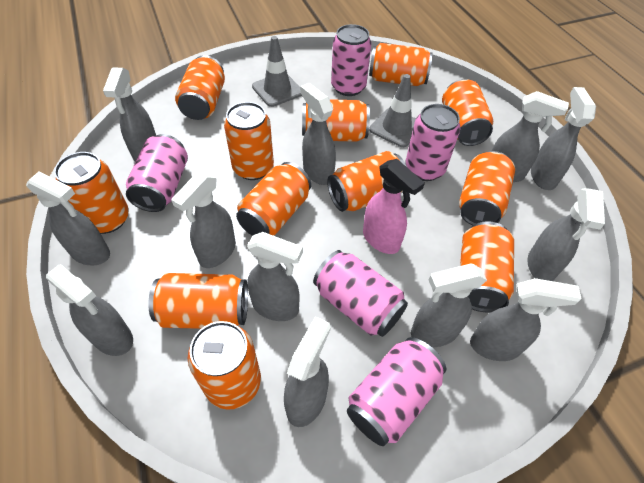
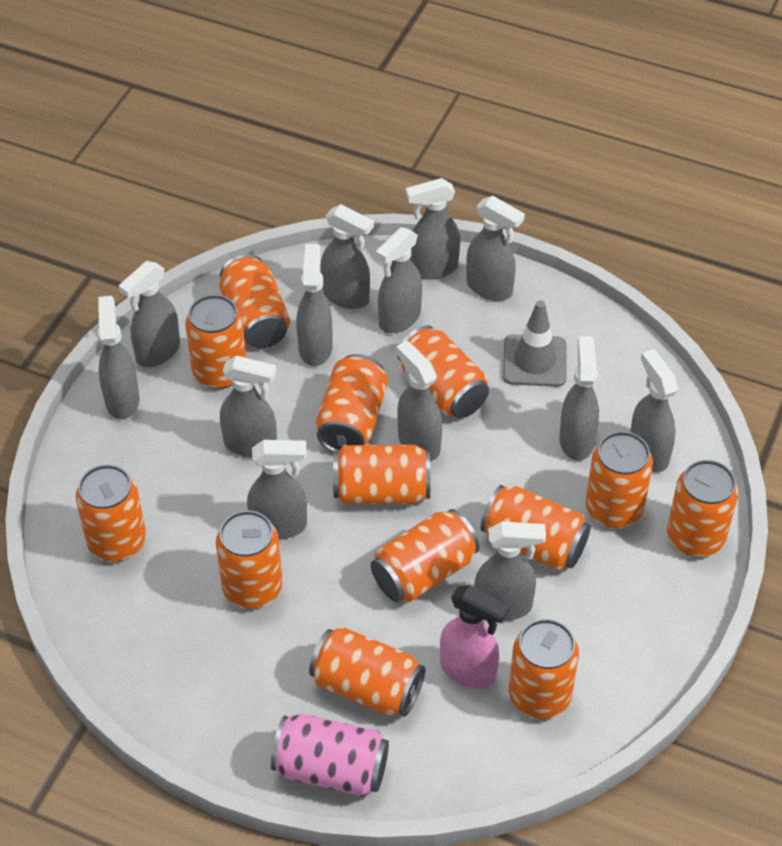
grey spray bottle: [26,172,110,266] [46,264,133,356] [103,67,156,162] [171,172,236,268] [247,232,303,321] [284,316,331,427] [300,83,336,185] [411,263,487,347] [470,278,582,361] [492,91,569,182] [527,188,605,281] [531,87,596,190] = 12 -> [98,296,140,419] [119,261,180,367] [220,356,277,458] [247,440,307,540] [296,244,332,366] [321,204,374,309] [376,227,422,333] [396,341,442,461] [406,178,460,280] [466,196,525,301] [474,522,546,621] [559,336,599,461] [630,349,678,472] = 13
grey traffic cone: [252,36,302,107] [369,74,416,147] = 2 -> [503,300,566,387] = 1
orange can: [54,152,129,234] [149,273,248,329] [175,55,225,120] [188,321,261,410] [224,102,274,180] [236,162,311,236] [302,99,370,142] [327,151,407,212] [369,43,433,86] [442,79,493,146] [459,151,515,226] [460,221,514,313] = 12 -> [76,464,146,562] [185,295,246,389] [216,510,283,608] [219,254,290,348] [309,627,426,717] [316,354,388,452] [333,445,430,504] [371,509,479,603] [397,325,489,418] [481,485,591,570] [509,619,579,719] [585,431,653,528] [667,460,738,557] = 13
pink can: [126,134,188,212] [313,250,408,337] [331,24,371,96] [347,337,446,446] [405,104,461,181] = 5 -> [271,714,389,797] = 1

